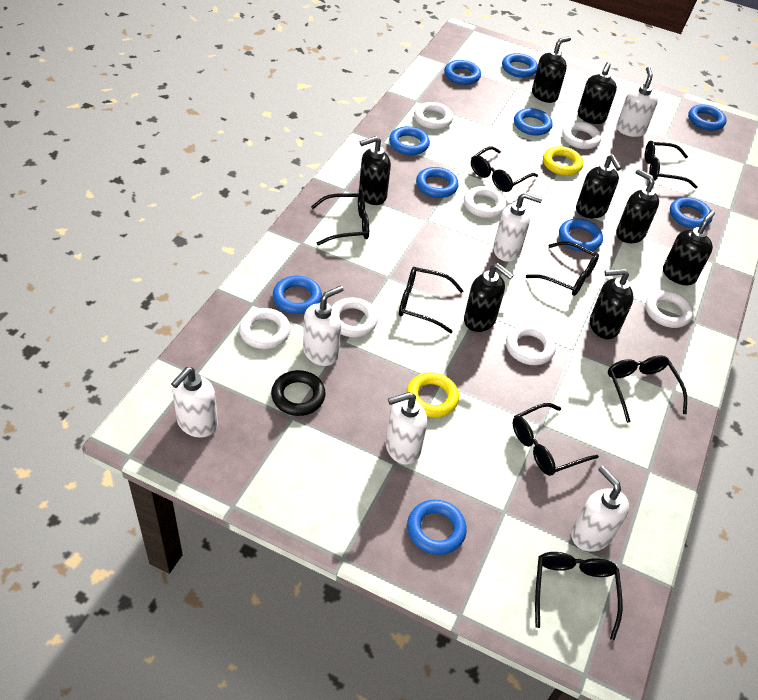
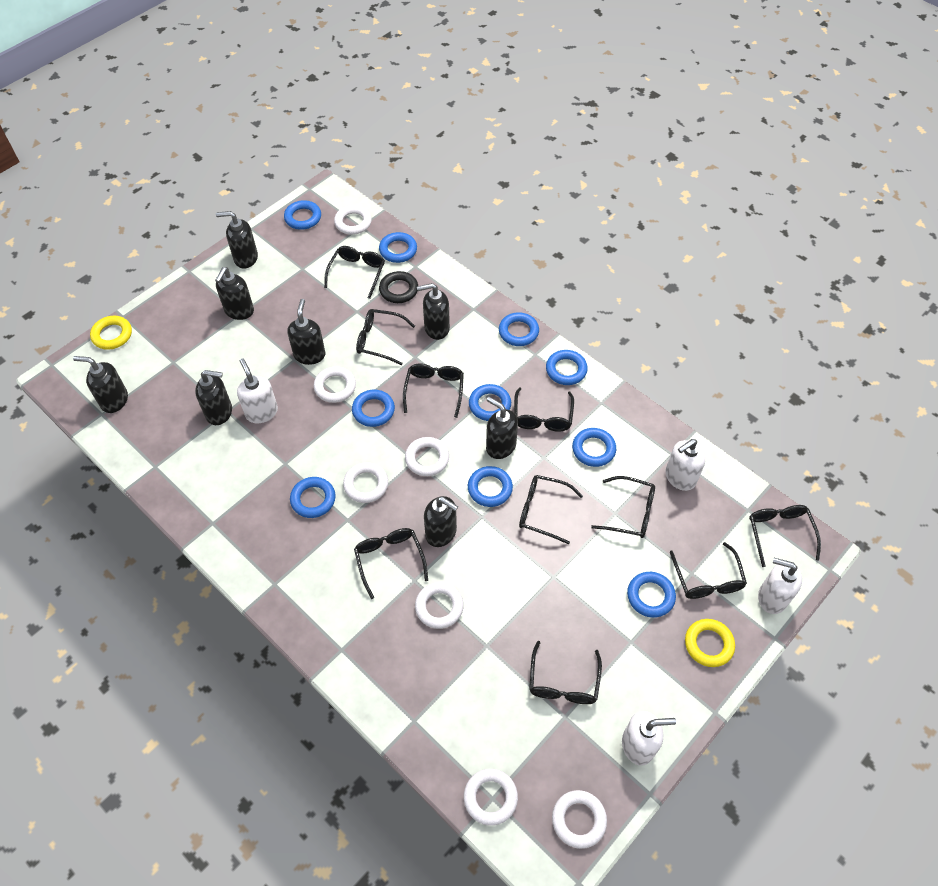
black glasses: [311,193,369,245] [399,267,463,333] [471,146,538,192] [513,403,599,476] [526,241,599,296] [535,552,623,641] [608,356,687,423] [645,141,698,189] = 8 -> [324,246,385,299] [354,528,428,599] [356,309,415,365] [403,364,464,418] [514,388,574,432] [519,475,583,544] [529,641,602,704] [591,476,655,538] [670,542,747,599] [749,505,821,567] = 10
white soap dispenser: [171,367,218,438] [303,286,344,366] [385,392,427,465] [493,192,542,262] [571,466,629,552] [617,67,658,137] = 6 -> [237,358,278,423] [622,711,676,766] [665,439,705,491] [758,558,802,614] = 4

